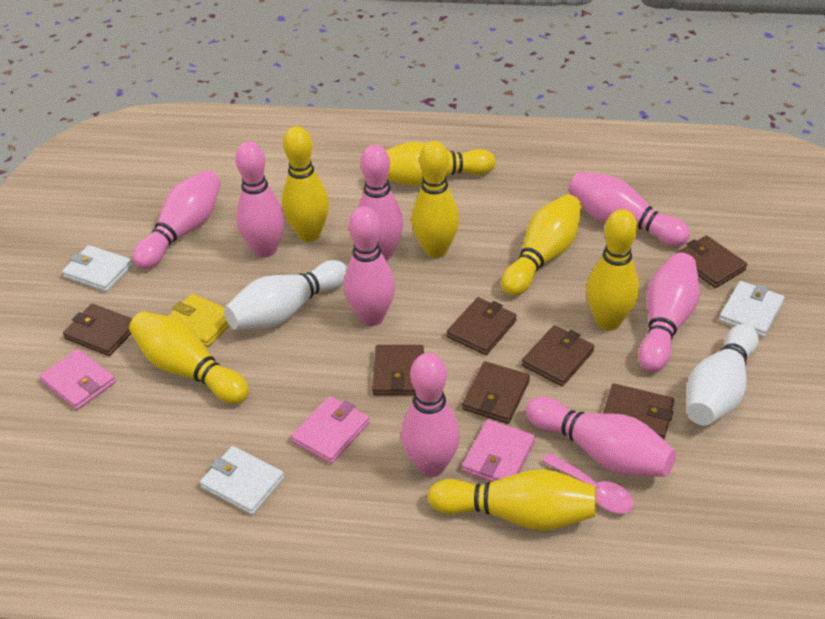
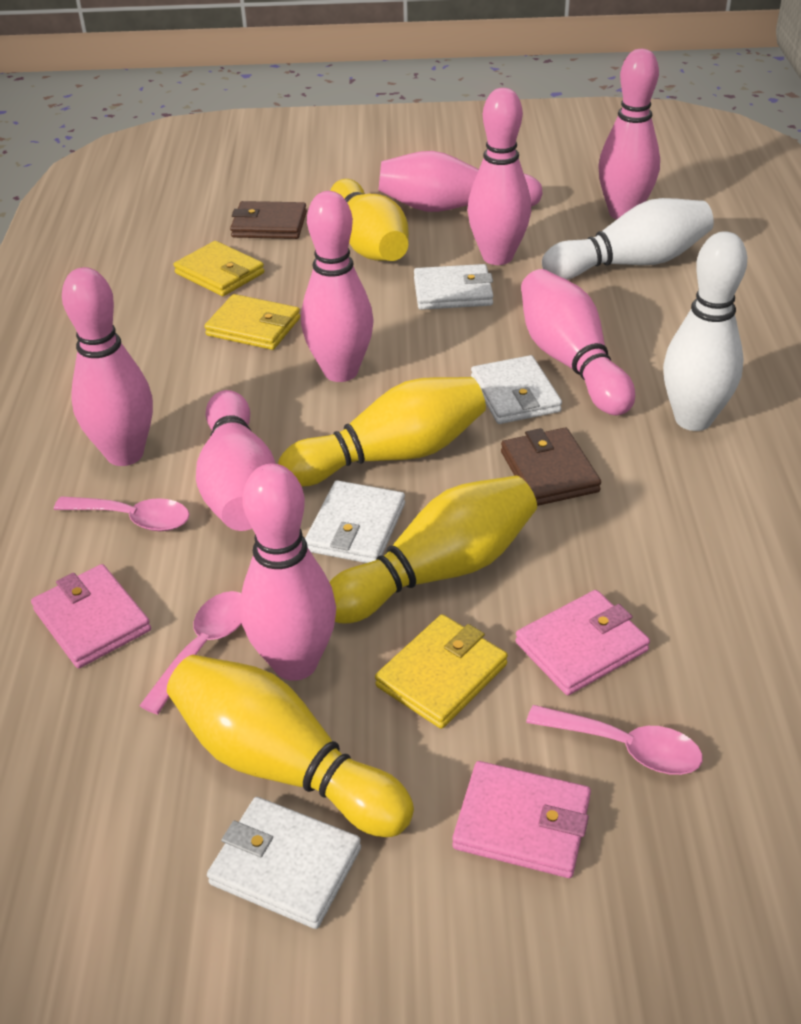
brown wallet: [63,304,132,356] [372,345,424,396] [447,297,517,355] [462,361,530,424] [522,325,594,386] [603,383,674,440] [676,235,747,288] = 7 -> [230,201,307,239] [501,428,601,506] = 2
pink spoon: [542,453,634,514] = 1 -> [54,496,190,531] [139,591,242,715] [526,705,703,775] = 3
white wallet: [62,245,133,292] [200,446,284,515] [719,281,785,337] = 3 -> [207,797,361,929] [305,480,405,563] [414,264,493,310] [471,355,562,424] = 4
yellow bowling pin: [129,311,249,404] [282,126,329,242] [386,142,495,186] [411,141,459,258] [428,469,596,531] [501,194,582,296] [586,209,639,330] = 7 -> [167,655,414,837] [278,377,486,487] [329,476,537,624] [330,179,409,261] = 4
yellow wallet: [168,294,229,347] = 1 -> [174,241,264,296] [204,294,300,350] [375,614,508,729] = 3

